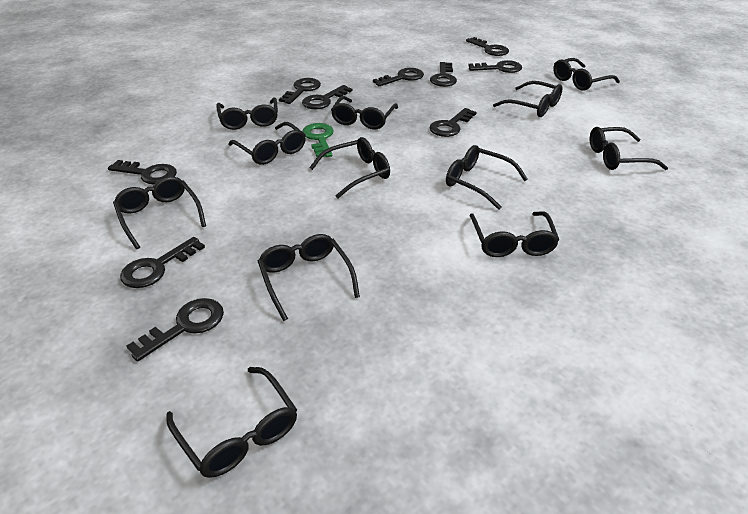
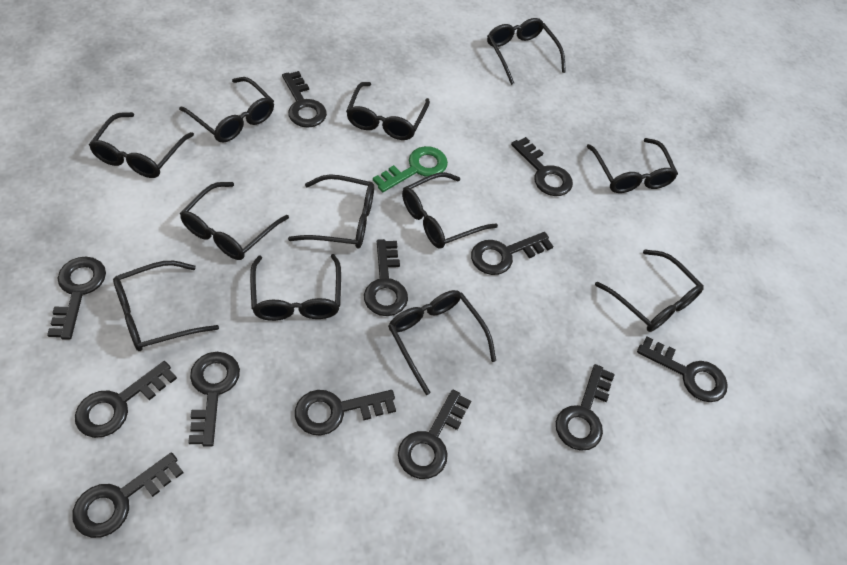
black key: [108,160,177,184] [120,237,205,288] [127,298,224,362] [279,78,321,104] [302,85,352,109] [373,68,424,86] [429,108,477,137] [430,62,457,87] [466,37,509,56] [468,60,522,73] = 10 -> [47,257,106,340] [72,452,183,538] [75,361,177,438] [188,352,240,447] [282,71,327,128] [295,390,396,436] [364,239,408,316] [398,390,471,479] [471,232,553,275] [511,137,573,196] [556,364,615,451] [637,336,728,402] = 12

